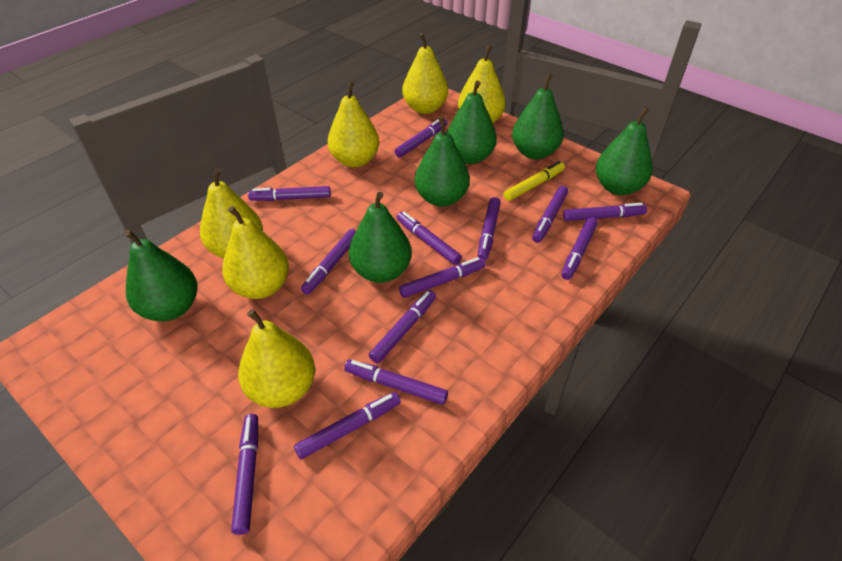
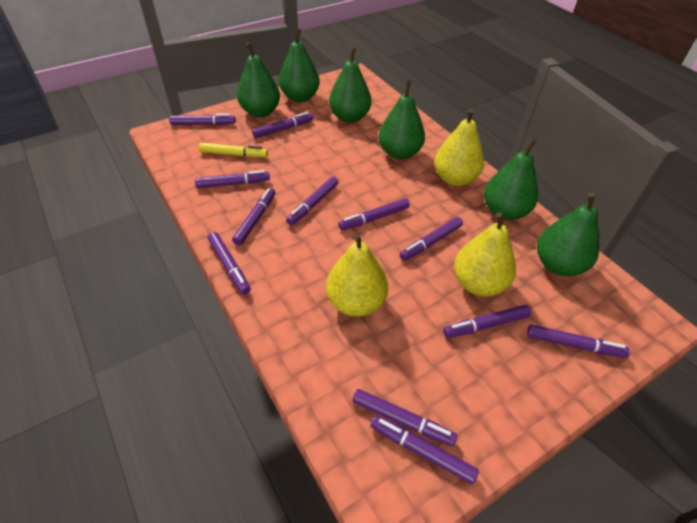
purple marker: [231,414,258,535] [248,186,331,201] [294,392,401,459] [301,229,356,294] [344,359,448,405] [369,290,436,363] [395,119,447,158] [397,212,462,265] [399,257,486,298] [478,197,500,261] [532,186,568,243] [561,217,598,280] [563,203,647,221] = 13 -> [169,114,236,125] [195,170,270,188] [208,232,251,294] [232,188,276,245] [252,112,313,138] [286,177,338,225] [338,198,410,230] [352,389,457,446] [371,415,479,484] [400,217,463,261] [443,305,531,338] [527,325,630,358] = 12
yellow pear: [200,168,263,258] [222,206,289,299] [238,309,315,408] [328,81,379,167] [402,33,448,114] [458,45,506,123] = 6 -> [326,233,388,317] [434,109,484,186] [454,212,516,296] = 3

